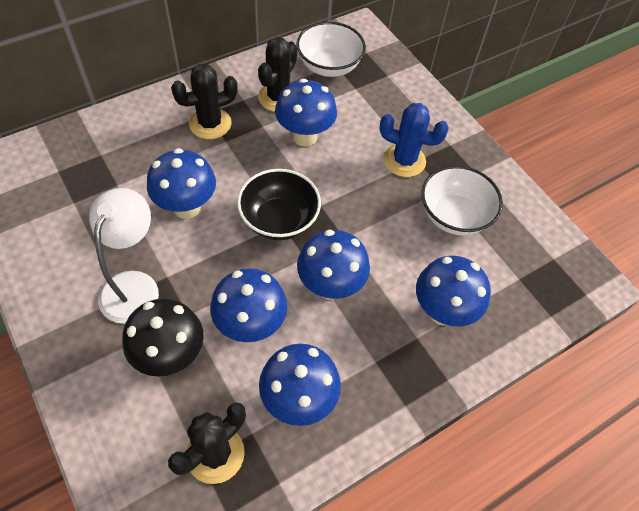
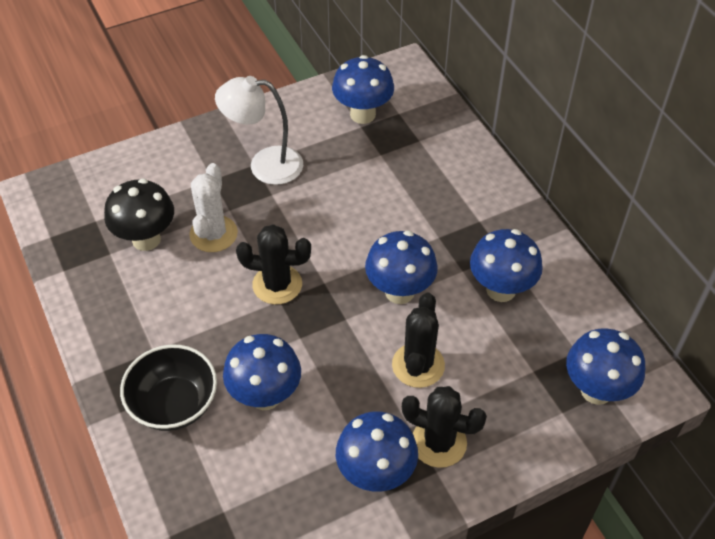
blue cactus: [380,103,449,177] = 1 -> none = 0
white bowl: [296,22,366,77] [421,165,503,235] = 2 -> none = 0
white cactus: none = 0 -> [189,163,238,252] = 1

